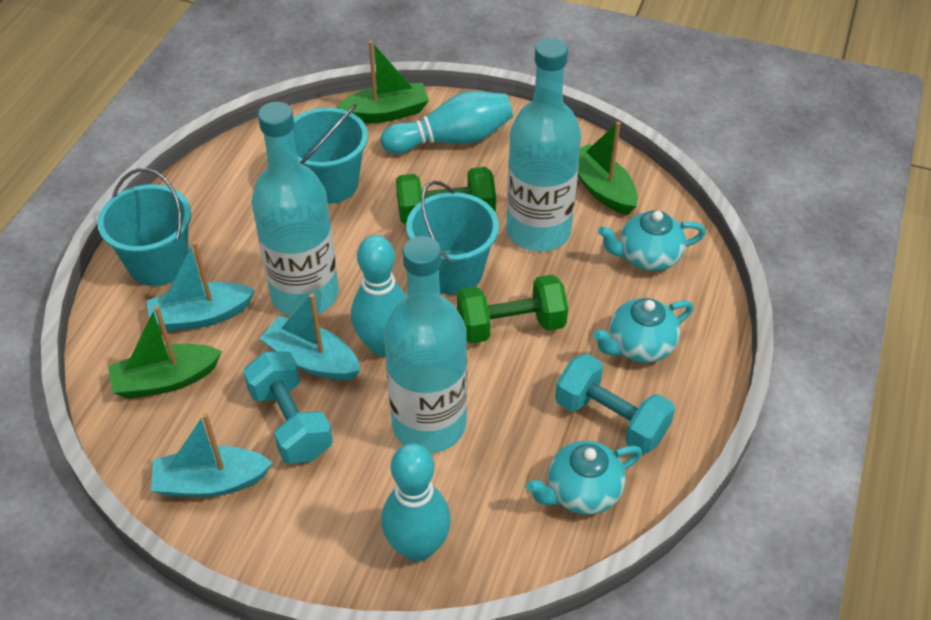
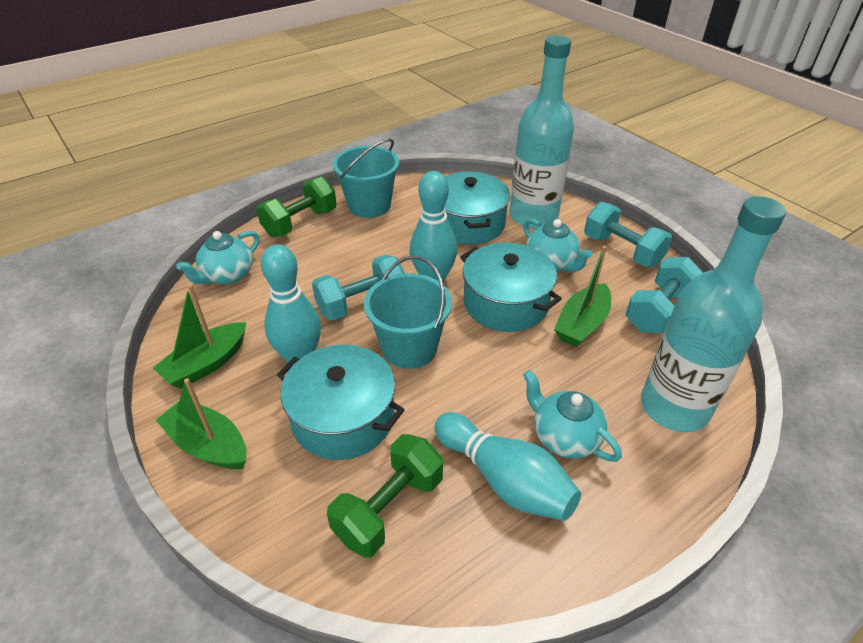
turquoise boat: [147,241,255,332] [151,413,273,497] [259,293,361,381] = 3 -> none = 0
turquoise bottle: [251,102,339,316] [384,236,467,453] [506,38,581,252] = 3 -> [510,35,574,229] [641,196,786,432] = 2
turquoise bucket: [97,168,191,286] [293,104,368,204] [406,181,499,295] = 3 -> [332,138,399,218] [364,256,452,369] = 2
turquoise dumbbell: [243,351,333,464] [555,354,675,454] = 2 -> [312,255,405,320] [584,202,672,267] [626,257,703,333] = 3
turquoise pot: none = 0 -> [277,345,404,460] [444,172,510,245] [460,242,562,332] = 3

